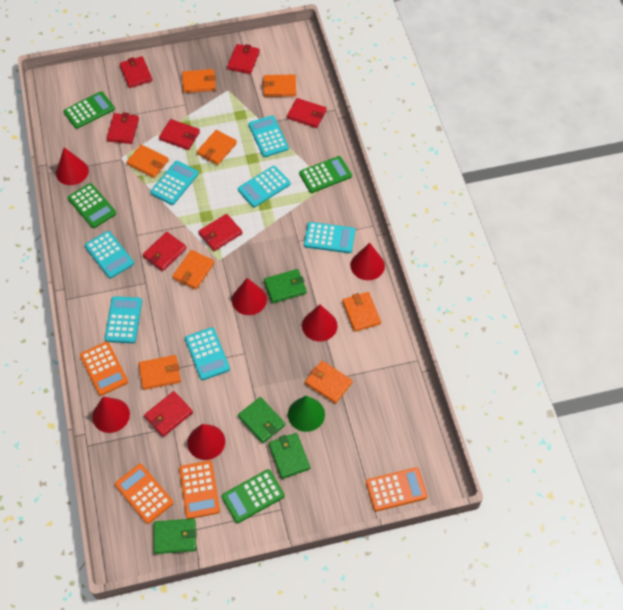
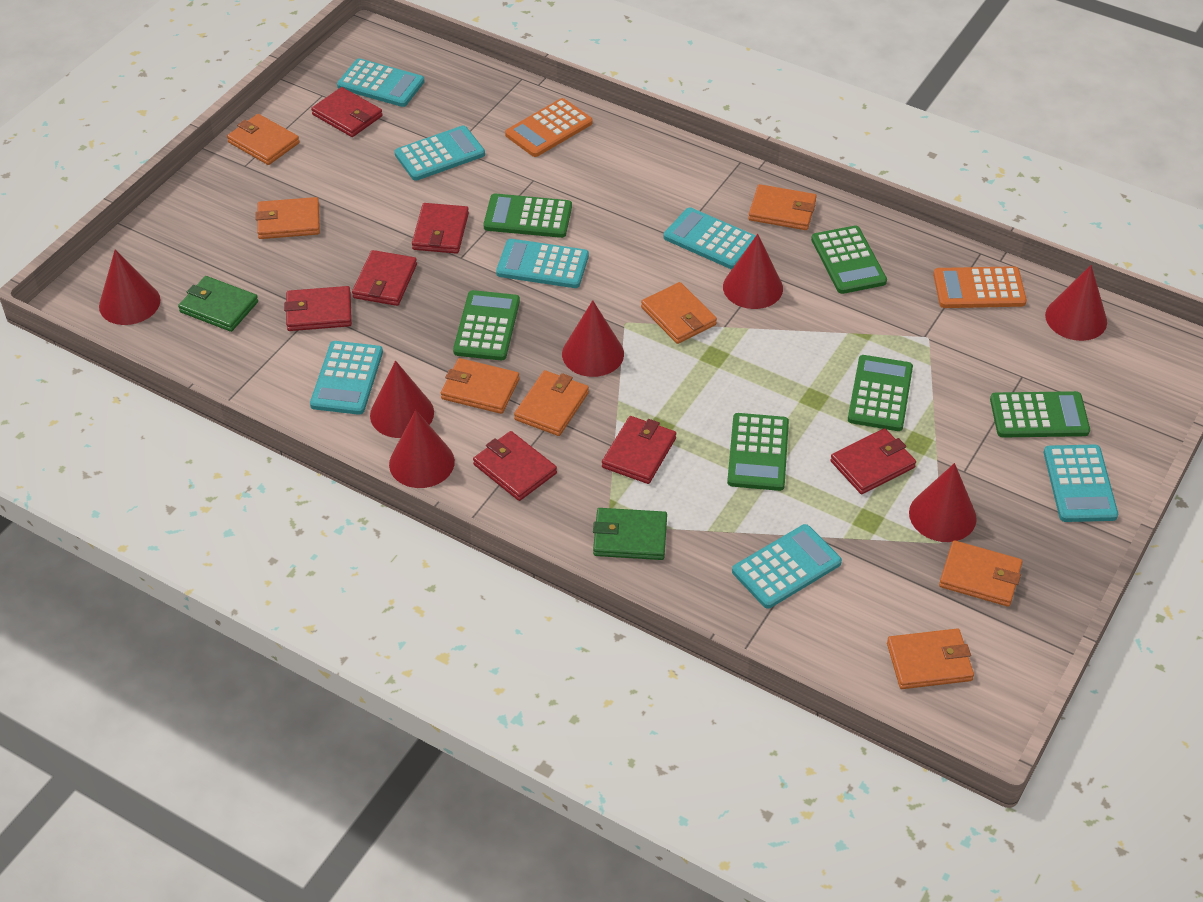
green calculator: [63,91,115,129] [68,183,116,228] [222,469,285,523] [299,156,352,193] = 4 -> [453,290,520,360] [484,193,572,238] [727,413,789,491] [811,226,887,294] [848,355,913,431] [990,391,1090,438] = 6
green cone: [288,395,325,432] = 1 -> none = 0
green wallet: [154,519,196,554] [238,397,285,443] [264,269,307,304] [269,433,310,479] = 4 -> [178,276,258,332] [593,508,667,560] = 2
orange calculator: [80,342,128,396] [115,464,173,524] [179,461,220,519] [366,467,427,511] = 4 -> [505,98,593,157] [933,266,1027,308] = 2
red cone: [56,147,89,185] [92,397,130,433] [187,424,225,460] [232,278,267,315] [302,305,338,342] [350,243,385,280] = 6 -> [99,250,160,325] [370,361,434,438] [389,410,455,488] [562,300,624,377] [723,234,783,309] [909,463,977,542] [1045,265,1107,341] = 7
red wallet: [107,113,139,144] [119,56,153,88] [143,232,187,271] [144,391,193,437] [159,119,200,150] [198,214,242,251] [227,44,260,74] [287,98,326,128] = 8 -> [284,286,352,331] [311,87,383,137] [352,250,417,306] [412,203,469,254] [473,431,557,501] [602,416,676,484] [830,428,916,494] = 7

